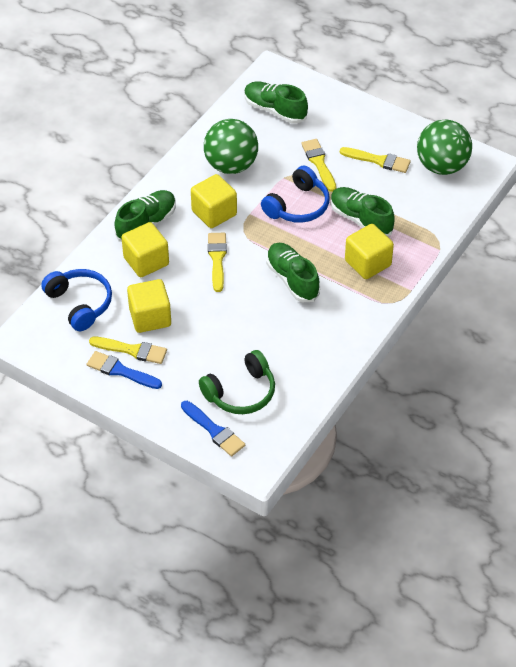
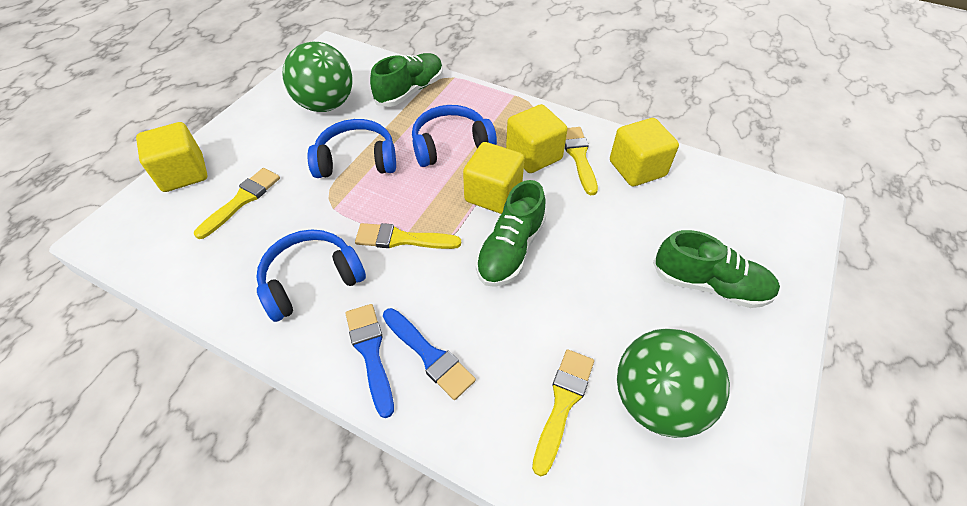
blue headphones: [41,269,112,331] [261,166,329,223] = 2 -> [256,229,366,322] [307,119,396,178] [412,105,497,167] = 3
green headphones: [199,350,275,414] = 1 -> none = 0
green shoe: [115,190,176,242] [244,81,308,124] [266,243,320,302] [331,187,395,236] = 4 -> [370,53,443,107] [476,180,546,287] [653,230,780,308] = 3

